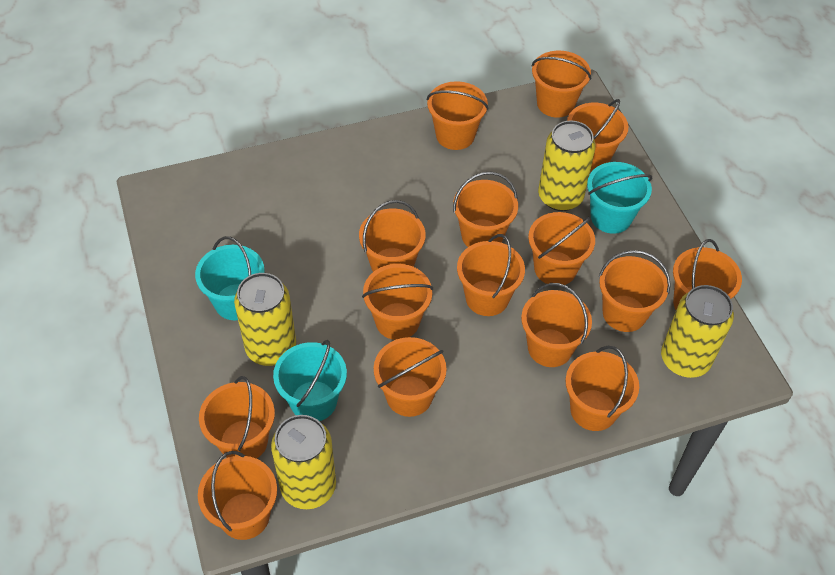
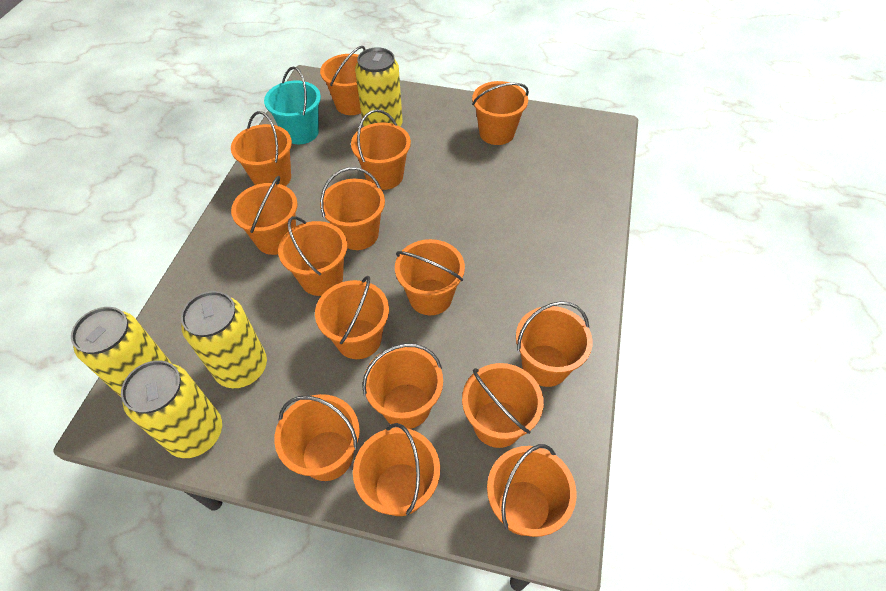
turquoise bucket: [195,236,265,320] [273,340,347,421] [587,162,652,234] = 3 -> [264,67,321,144] = 1

